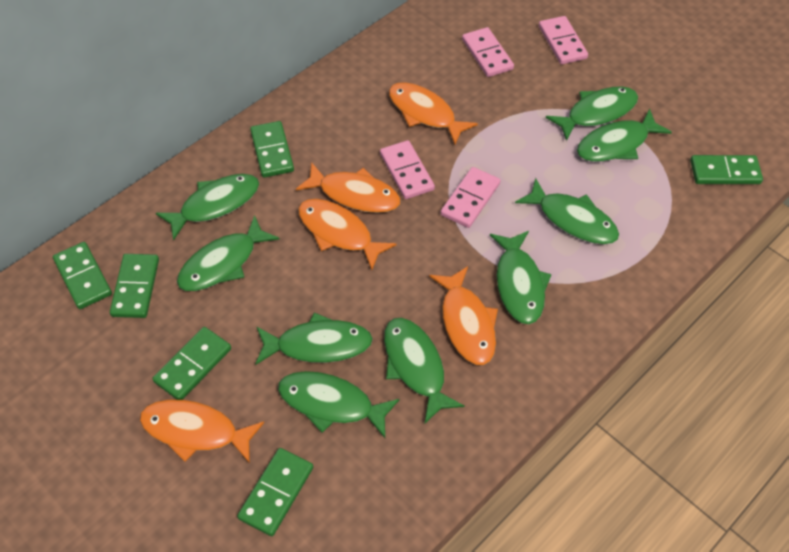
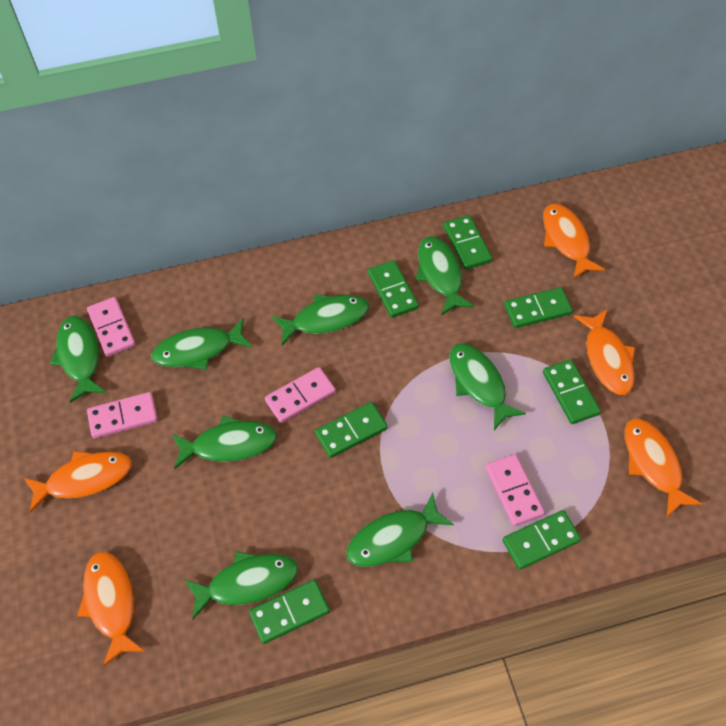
green domino: [53,242,112,309] [110,254,159,318] [152,327,231,400] [237,448,313,536] [250,121,294,178] [690,155,763,184] = 6 -> [249,579,330,644] [315,402,388,458] [368,260,419,318] [443,215,492,269] [503,510,581,570] [504,287,573,328] [543,359,601,424] = 7
green fish: [156,174,259,240] [177,215,280,291] [255,312,373,365] [278,371,400,438] [384,318,465,423] [490,231,552,324] [515,178,619,244] [546,86,638,141] [577,109,672,162] = 9 -> [50,316,107,403] [151,318,252,370] [172,416,277,468] [184,551,298,619] [272,295,369,345] [346,493,454,567] [416,236,475,315] [449,343,526,430] = 8

